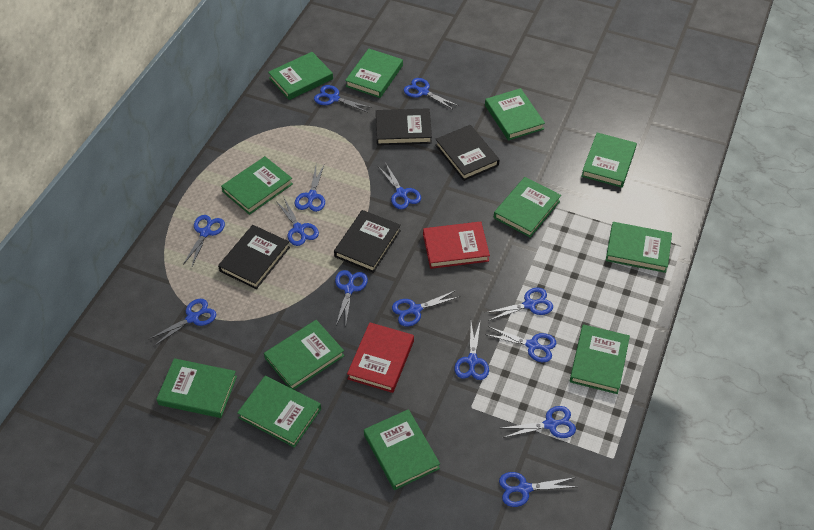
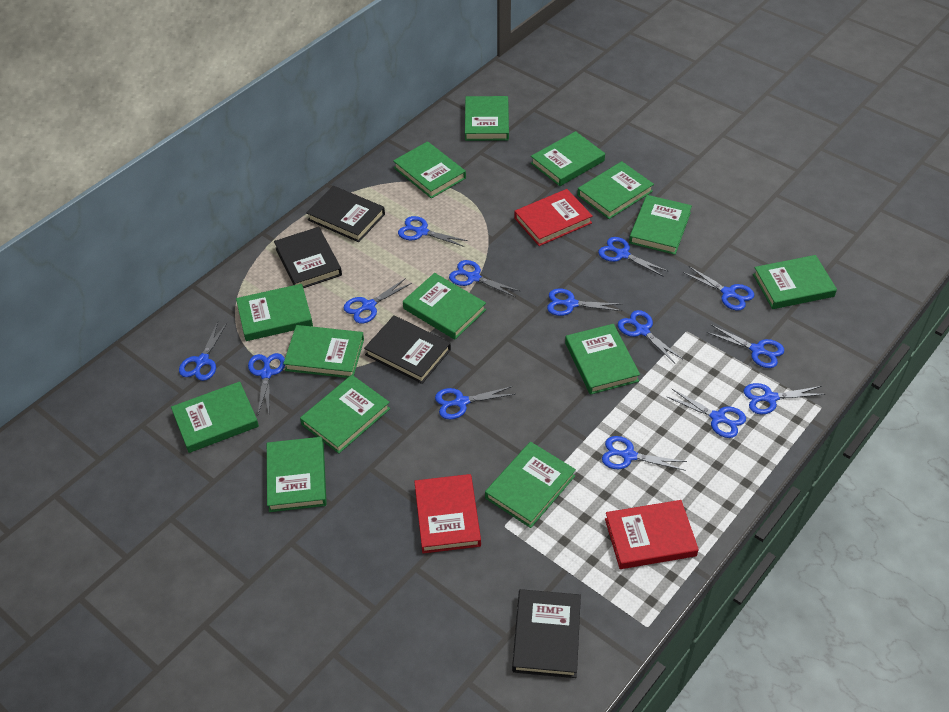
green book: [156,358,237,418] [221,156,293,215] [237,376,321,448] [264,320,345,390] [268,52,333,100] [345,49,403,98] [364,409,440,490] [485,88,545,140] [494,177,561,237] [570,324,630,394] [581,133,637,188] [606,222,672,273] = 12 -> [171,382,259,453] [236,284,313,341] [267,437,327,512] [283,325,364,378] [300,375,390,454] [393,141,466,199] [403,273,486,340] [465,96,509,141] [485,442,576,528] [531,131,605,186] [565,324,640,395] [577,161,654,219] [629,195,692,255] [753,255,837,309] = 14
red book: [347,322,414,393] [423,222,490,269] = 2 -> [414,474,481,553] [514,189,593,246] [605,500,699,569] = 3

